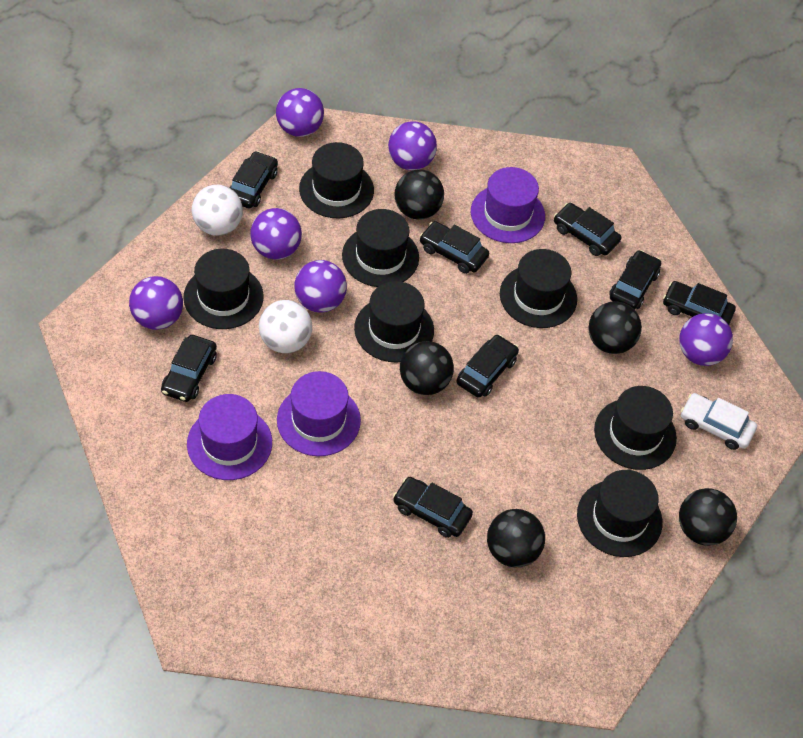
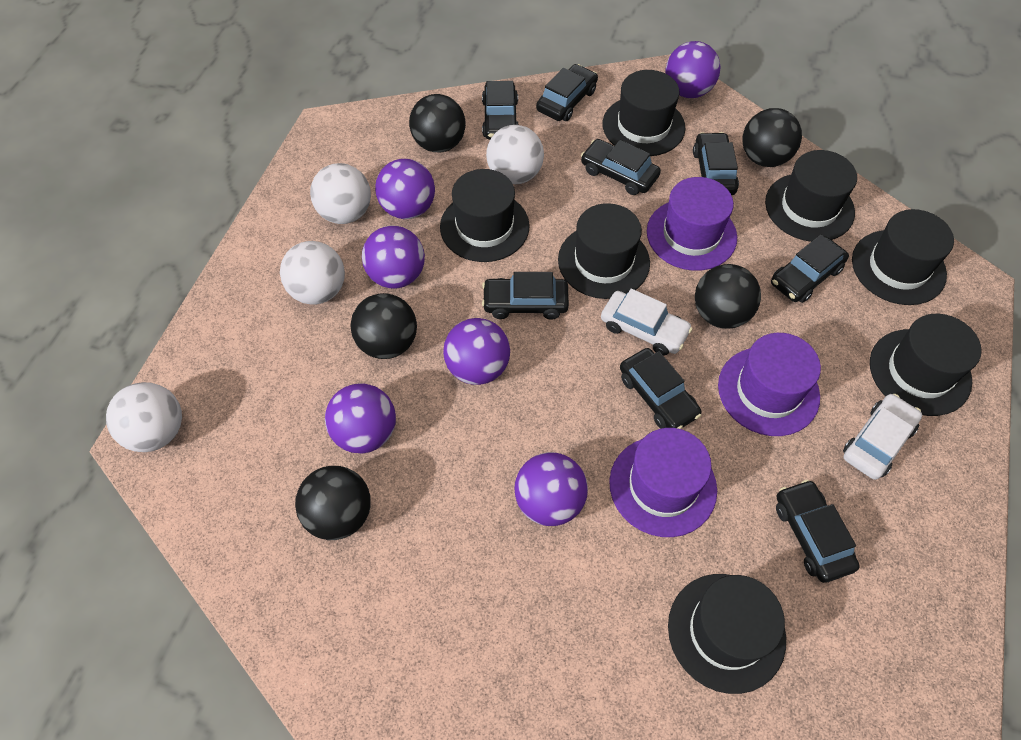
white ball: [192,185,243,236] [259,300,312,353] = 2 -> [106,382,182,452] [280,241,345,305] [310,163,371,224] [486,125,544,184] = 4
white car: [681,393,757,450] = 1 -> [601,289,693,356] [843,394,922,480] = 2

